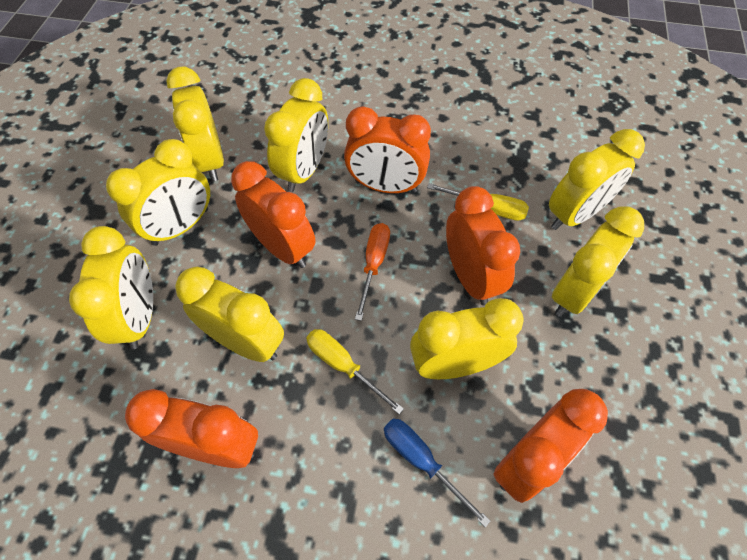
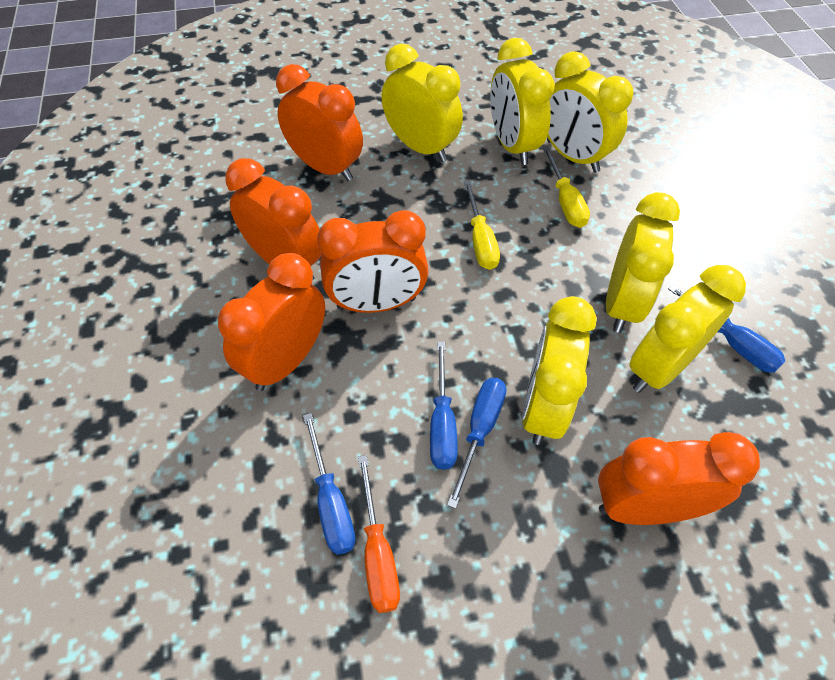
blue screwdriver: [384,418,491,528] = 1 -> [303,413,355,555] [430,342,458,470] [447,378,506,509] [668,285,785,373] = 4
yellow clock: [69,226,153,349] [106,139,210,246] [166,67,224,181] [175,267,284,362] [264,78,328,192] [410,298,524,379] [549,129,645,230] [552,206,644,317] = 8 -> [381,43,463,162] [490,38,555,165] [522,296,597,445] [547,51,633,173] [606,192,680,333] [629,265,746,393] = 6

